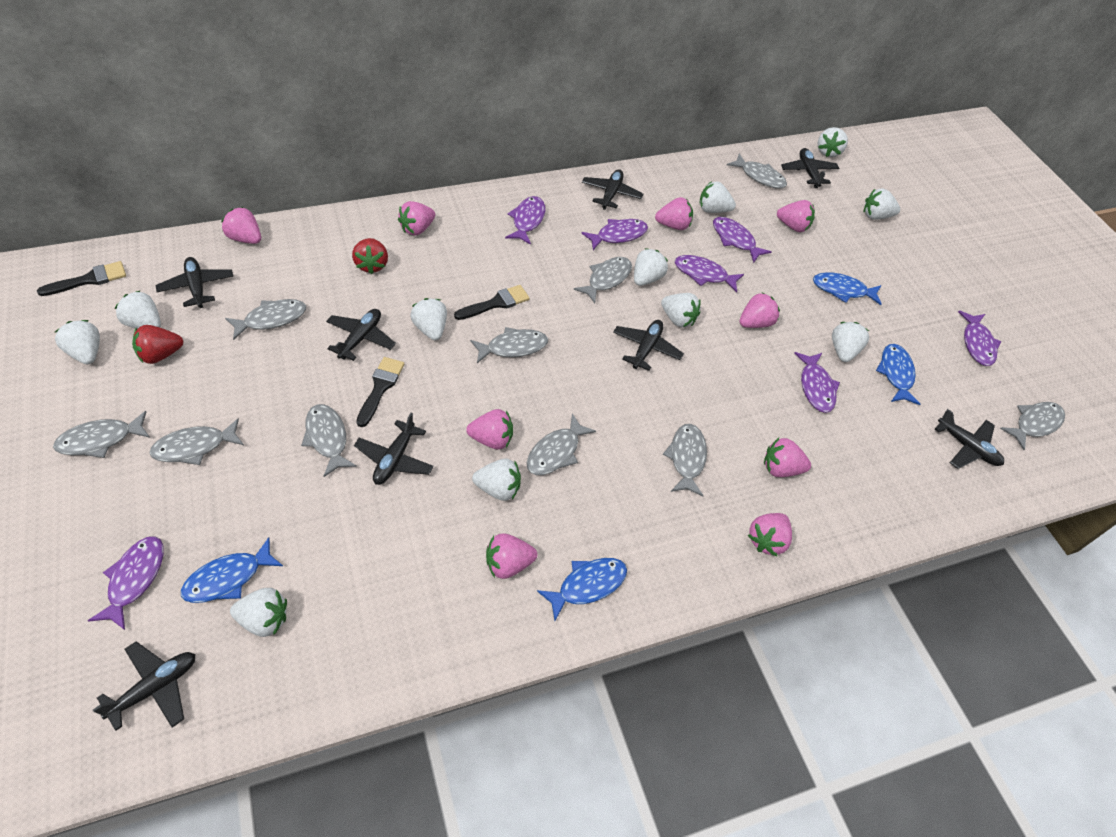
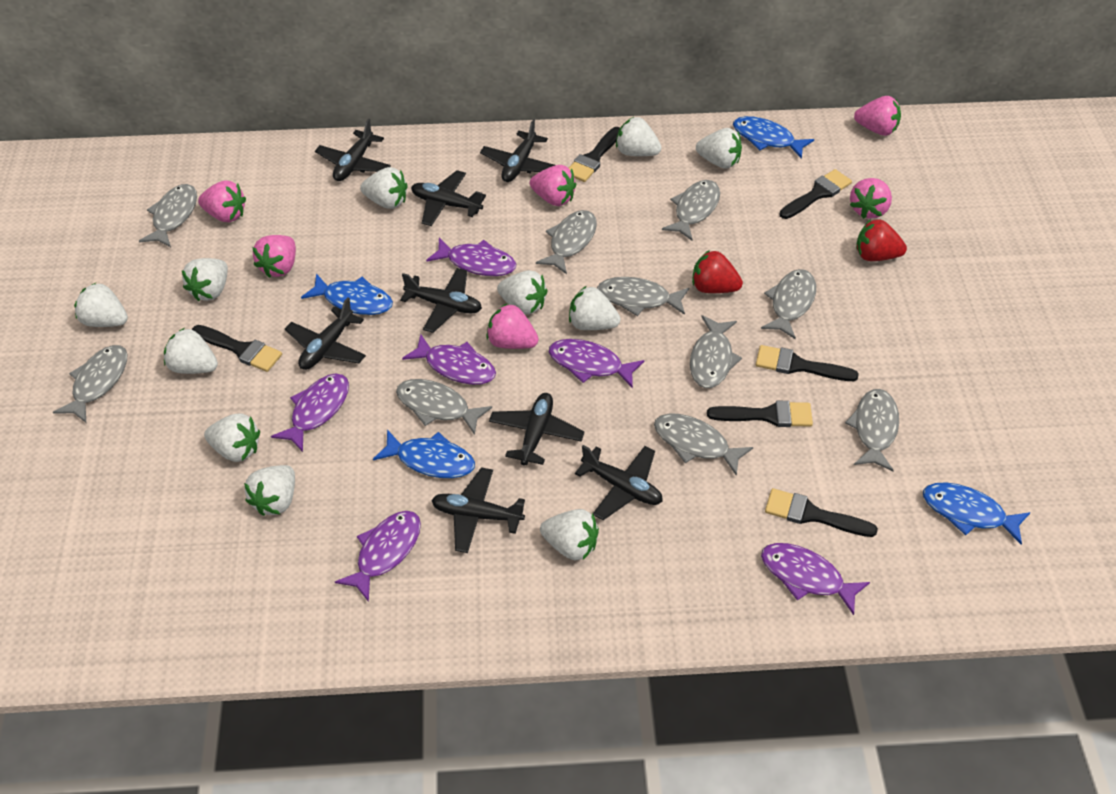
black brush: [37,261,126,296] [356,357,404,427] [454,285,530,320] = 3 -> [192,325,282,372] [569,127,620,182] [707,401,813,427] [756,345,859,381] [765,488,878,537] [780,169,852,219] = 6
pink strawberry: [221,207,261,244] [398,201,435,236] [466,409,513,450] [486,534,537,579] [655,197,693,230] [739,293,780,328] [748,513,792,556] [764,438,811,477] [777,200,815,232] = 9 -> [198,180,246,222] [253,235,296,278] [486,304,539,349] [530,165,576,206] [850,178,892,219] [854,96,901,136] = 6
purple fish: [88,536,164,630] [505,196,545,245] [581,219,648,250] [675,255,744,292] [713,217,772,263] [794,352,840,413] [958,311,1001,366] = 7 -> [271,373,349,452] [335,511,421,602] [402,334,496,385] [426,237,516,276] [549,339,645,388] [761,543,870,615] = 6

